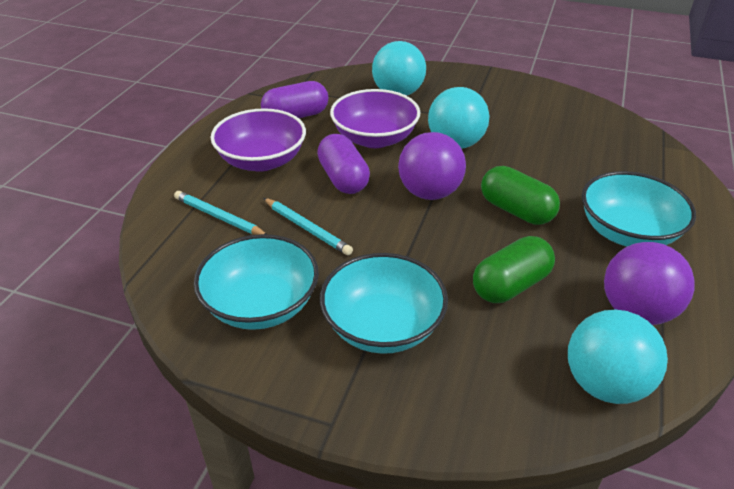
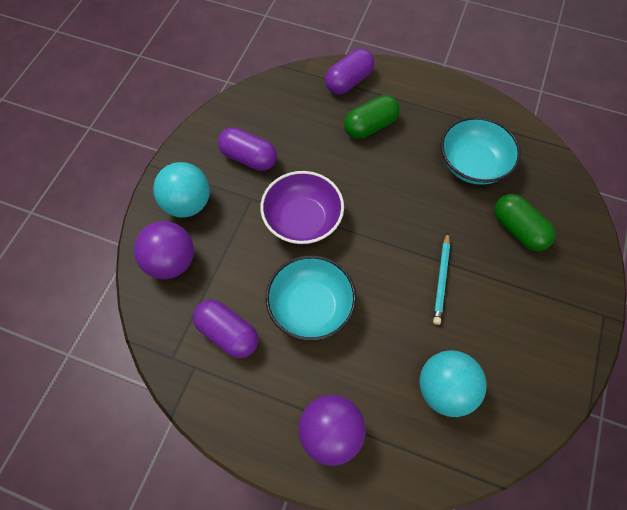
purple bowl: [211,108,306,172] [330,89,420,148] = 2 -> [260,171,344,245] = 1
purple capsule: [261,81,328,118] [317,134,370,194] = 2 -> [193,299,258,358] [218,127,277,171] [325,49,374,94] = 3
turquoise ball: [372,41,426,96] [428,87,489,149] [568,310,668,404] = 3 -> [153,162,210,218] [419,350,487,417] = 2
turquoise bowl: [194,234,319,330] [320,253,448,354] [582,171,696,246] = 3 -> [266,255,356,341] [441,117,521,185] = 2
turquoise pencil: [174,191,266,235] [263,198,353,255] = 2 -> [433,232,450,325] = 1

